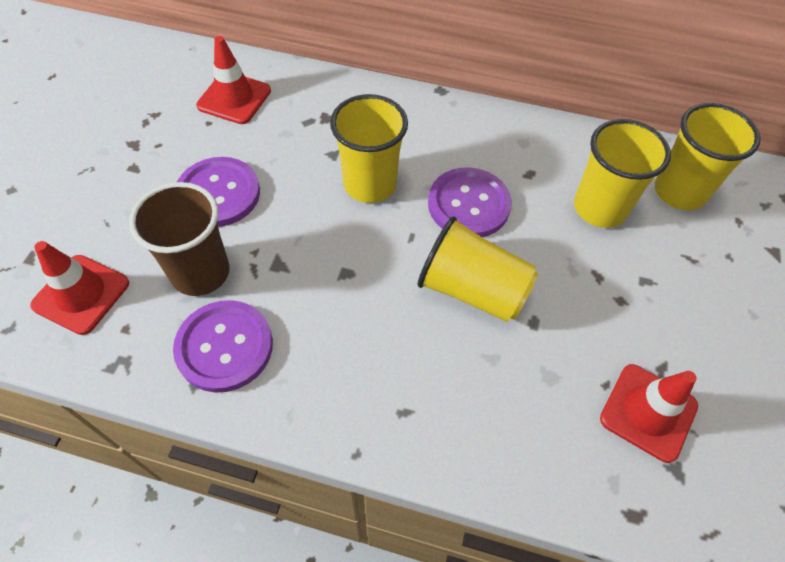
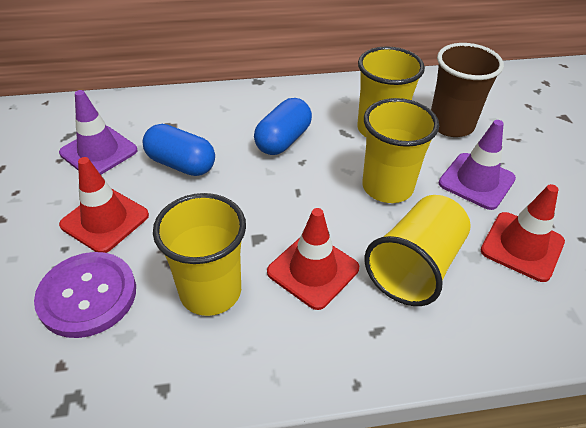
blue capsule: none = 0 -> [143,124,215,176] [254,98,312,155] = 2
purple button: [173,300,273,393] [177,157,260,227] [428,167,512,237] = 3 -> [34,252,136,338] = 1
purple traffic cone: none = 0 -> [59,90,137,175] [438,120,516,210] = 2

